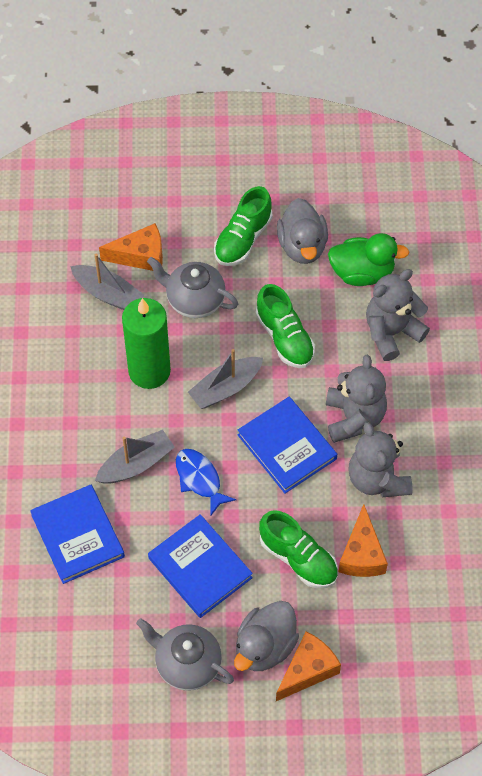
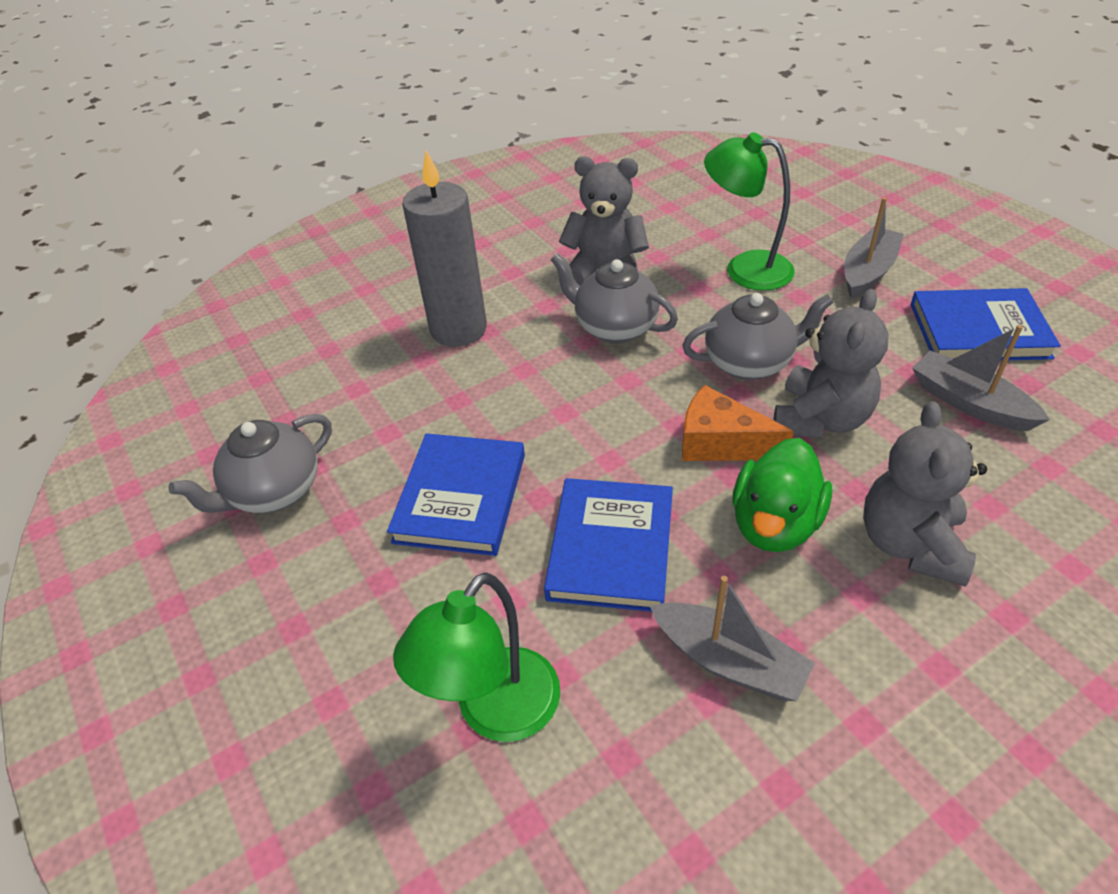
blue fish: [176,449,236,515] = 1 -> none = 0
green candle: [122,298,171,389] = 1 -> none = 0
green lamp: none = 0 -> [393,572,560,742] [704,132,794,291] = 2
green shoe: [214,186,273,266] [256,284,315,368] [259,510,338,588] = 3 -> none = 0
grey candle: none = 0 -> [402,150,487,347] = 1
grey duck: [234,601,299,671] [277,198,328,264] = 2 -> none = 0
grey teapot: [136,618,234,691] [147,257,238,318] = 2 -> [168,414,332,513] [551,253,678,343] [682,293,833,380] = 3
orange cheese: [99,223,163,271] [276,631,341,701] [338,504,388,577] = 3 -> [682,385,794,461] = 1

